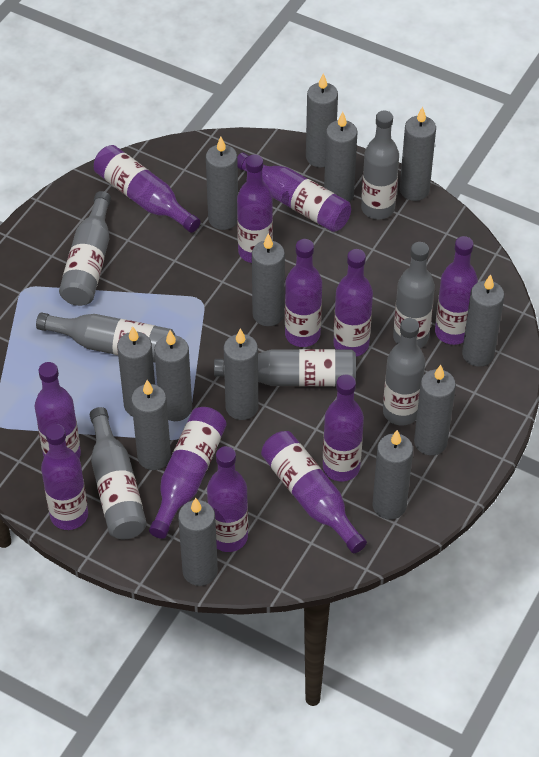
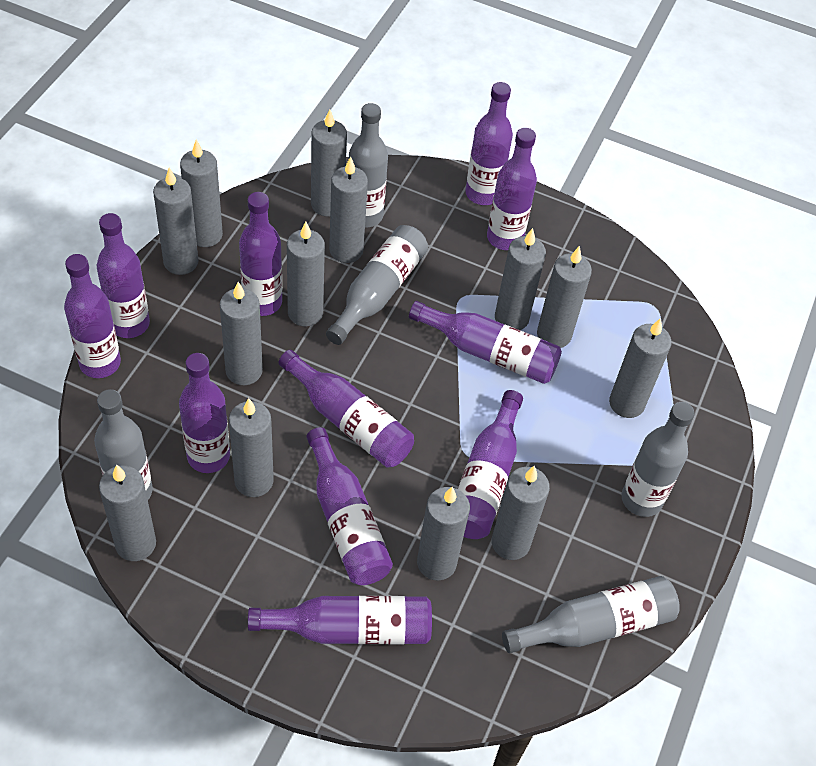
grey bottle: [36,312,175,362] [59,191,111,306] [89,407,147,539] [214,349,356,386] [361,111,399,219] [383,318,425,425] [393,242,435,348] = 7 -> [94,389,153,500] [326,225,428,345] [349,103,388,228] [502,576,680,653] [621,402,695,517] = 5
purple bottle: [35,362,81,458] [41,424,88,530] [94,145,201,233] [149,407,227,539] [207,446,248,552] [237,153,351,232] [237,154,273,263] [261,431,367,553] [285,239,322,347] [323,375,364,481] [334,249,373,357] [435,236,478,345] = 12 -> [64,254,121,378] [97,213,150,338] [179,353,230,473] [239,192,282,316] [248,596,432,644] [278,350,414,468] [306,427,393,585] [409,301,562,384] [458,390,523,539] [465,82,513,205] [487,128,537,250] = 11

